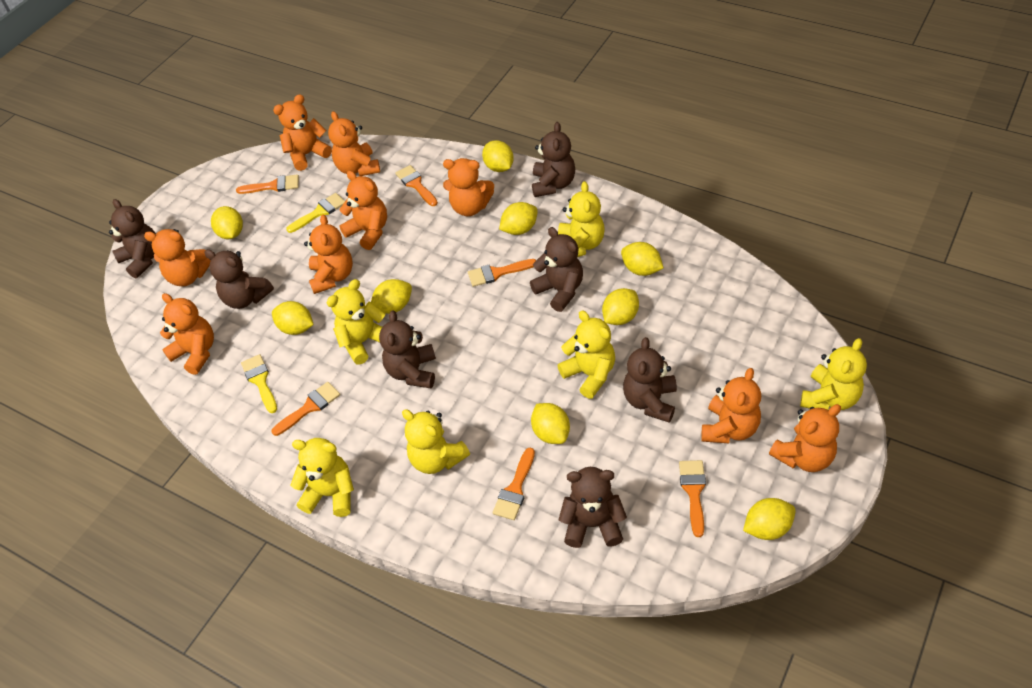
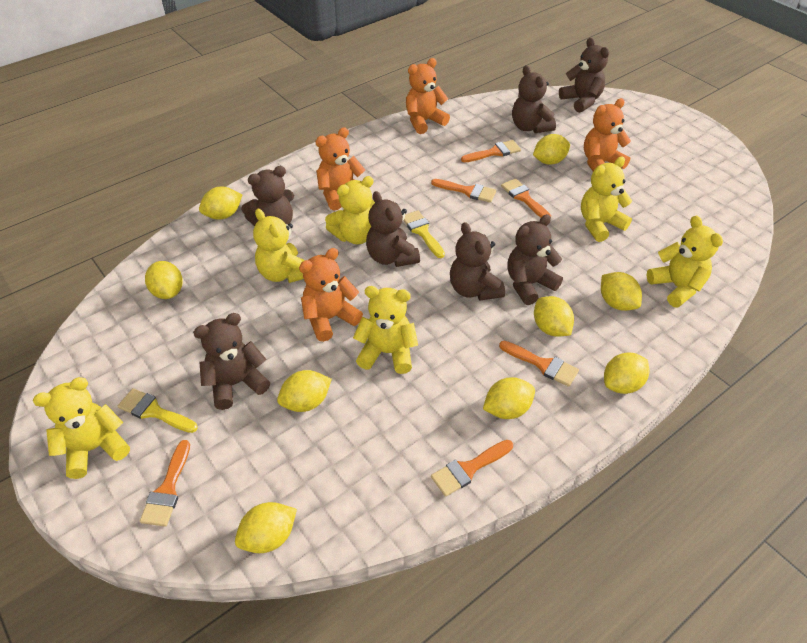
orange teddy bear: [144,229,211,286] [160,293,214,375] [273,94,332,171] [304,214,353,294] [328,111,380,176] [339,171,387,250] [443,158,494,216] [701,368,761,443] [769,404,841,472] = 9 -> [299,248,363,342] [315,127,365,211] [406,58,450,134] [584,98,631,171] = 4

